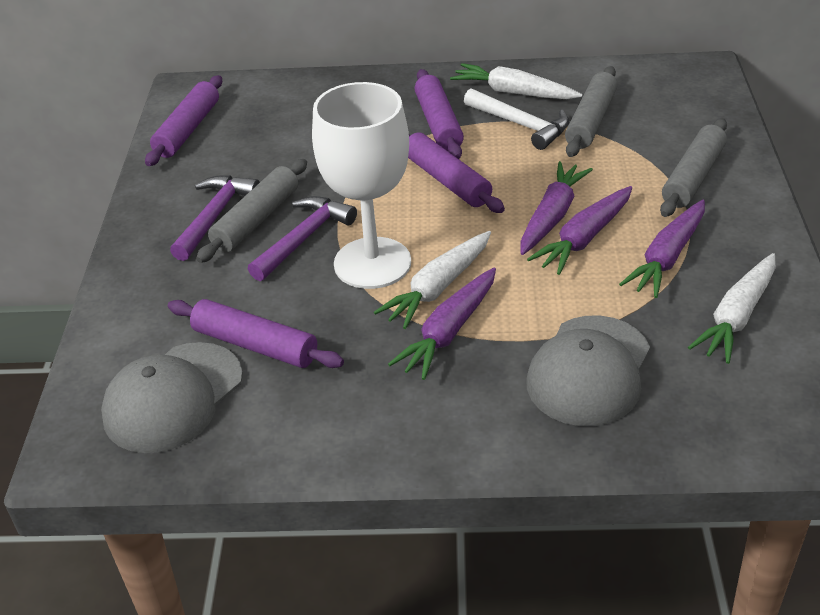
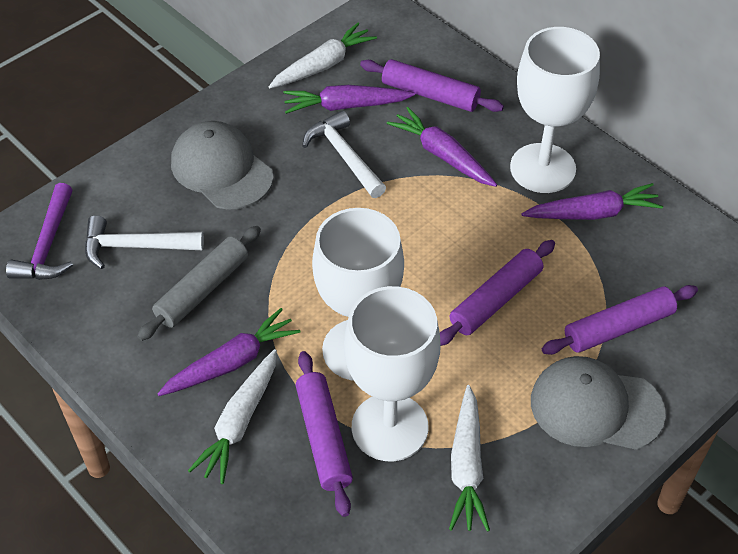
grey rolling pin: [196,159,307,263] [565,66,617,157] [660,118,727,217] = 3 -> [137,226,261,341] = 1
purple hammer: [170,175,260,261] [248,196,357,281] = 2 -> [6,183,73,280] = 1
white goblet: [312,82,411,289] = 1 -> [312,208,404,381] [344,286,441,461] [510,27,600,193] = 3
white hammer: [464,89,569,150] = 1 -> [85,215,204,269] [302,110,386,198] = 2

